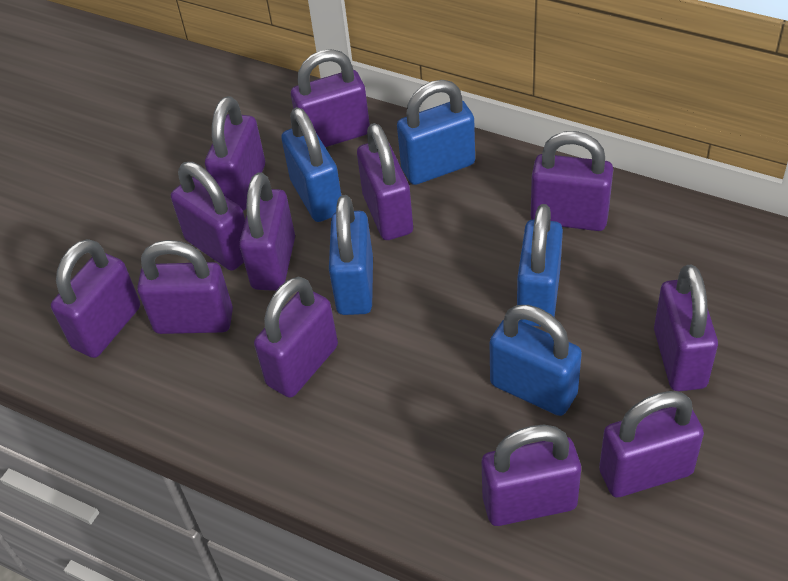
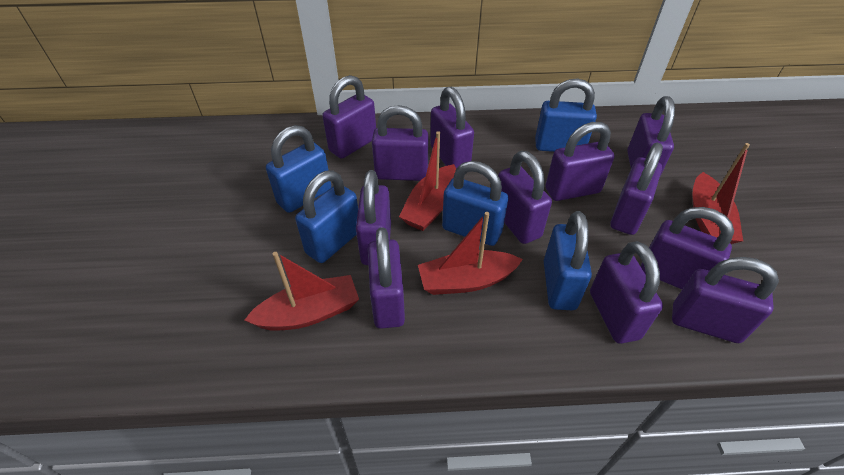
red boat: none = 0 -> [245,252,359,331] [399,131,456,231] [418,212,523,295] [692,143,750,244] = 4

